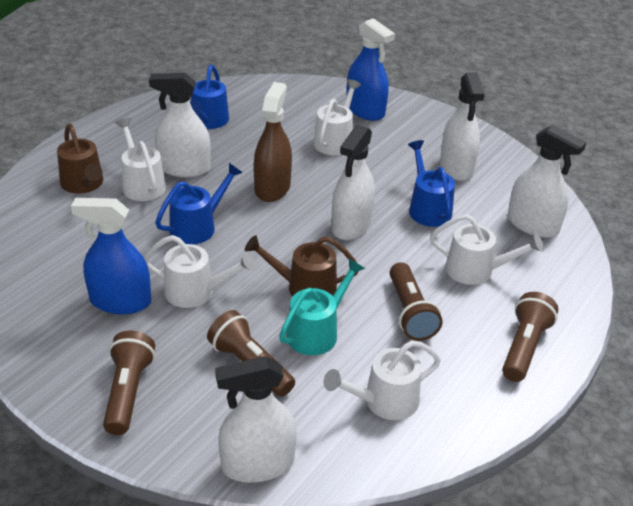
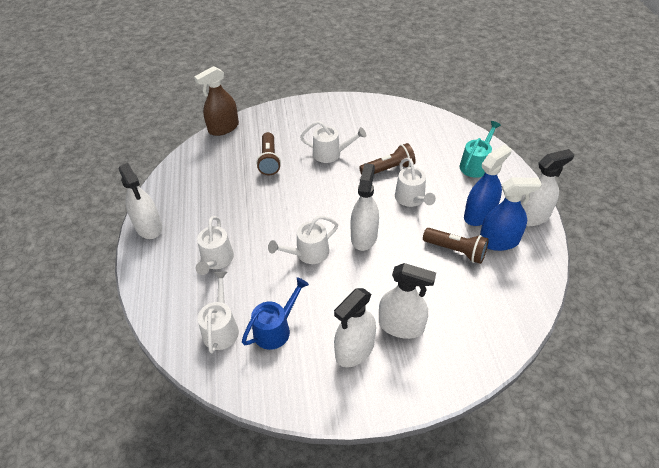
blue watering can: [155,163,243,244] [190,65,229,129] [408,140,455,227] = 3 -> [242,277,309,350] = 1
brown flashlight: [103,331,155,435] [207,310,295,397] [389,262,443,341] [502,292,558,382] = 4 -> [256,132,281,175] [359,143,416,175] [423,228,489,264] = 3
brown watering can: [57,124,103,194] [245,235,359,297] = 2 -> none = 0

